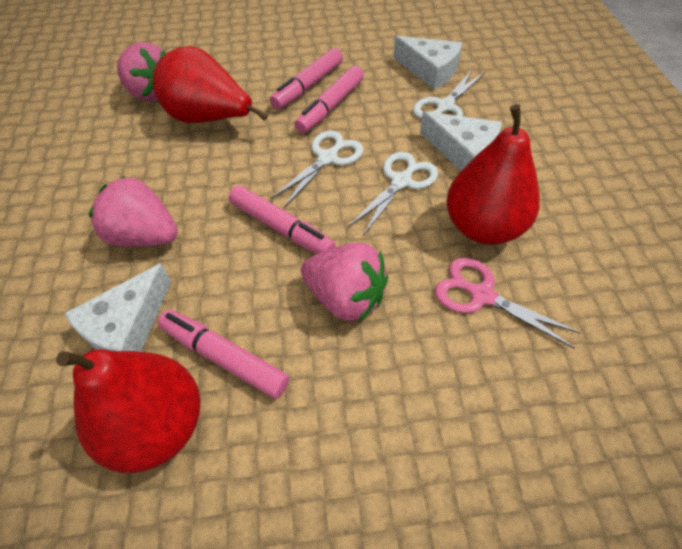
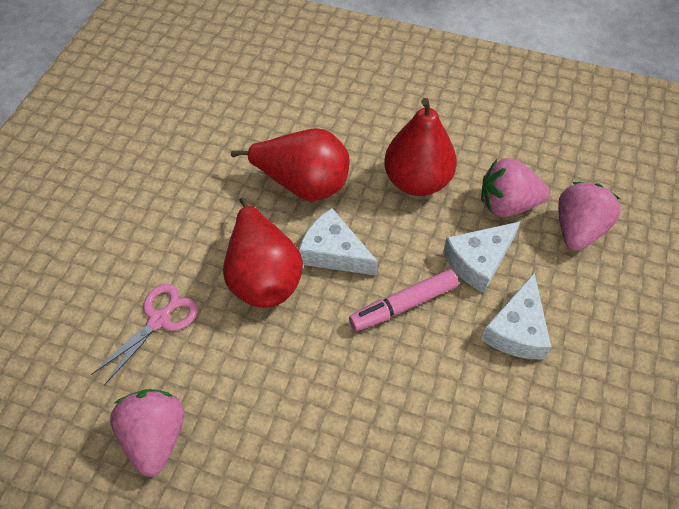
pink marker: [158,310,289,399] [229,185,336,254] [270,48,343,109] [294,66,364,133] = 4 -> [349,269,459,331] = 1
white scissors: [271,130,364,207] [348,152,438,236] [413,69,485,119] = 3 -> none = 0

